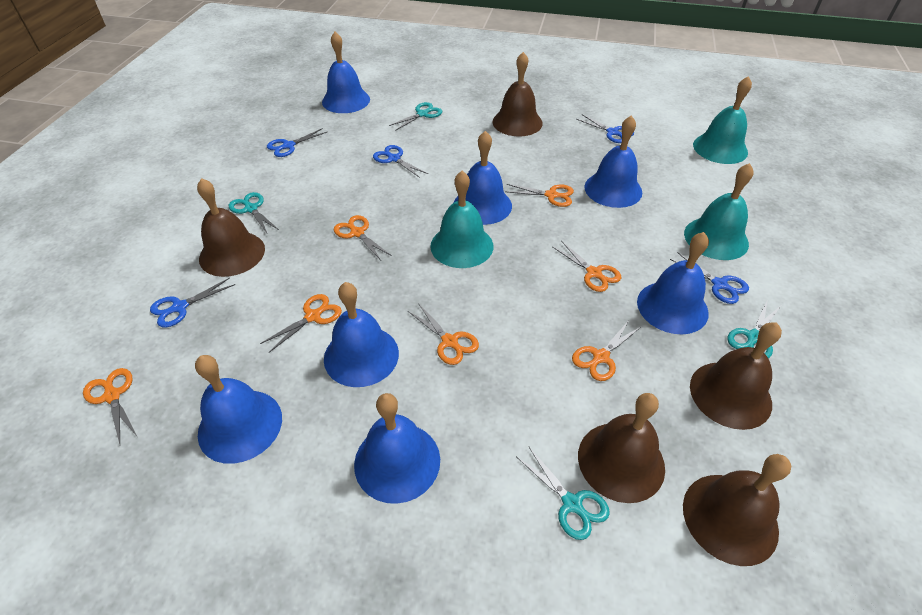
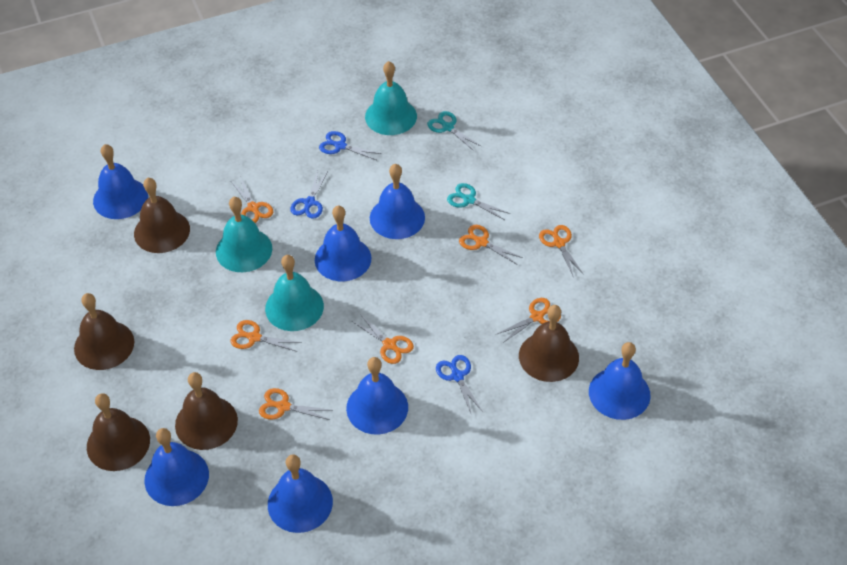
blue scissors: [150,278,235,328] [267,128,327,157] [373,145,428,178] [576,114,634,143] [670,253,749,304] = 5 -> [290,171,328,219] [319,131,382,160] [436,355,483,415] = 3
turquoise scissors: [229,192,279,233] [389,102,442,131] [517,446,610,540] [728,299,781,359] = 4 -> [427,111,482,151] [447,183,510,220] = 2

